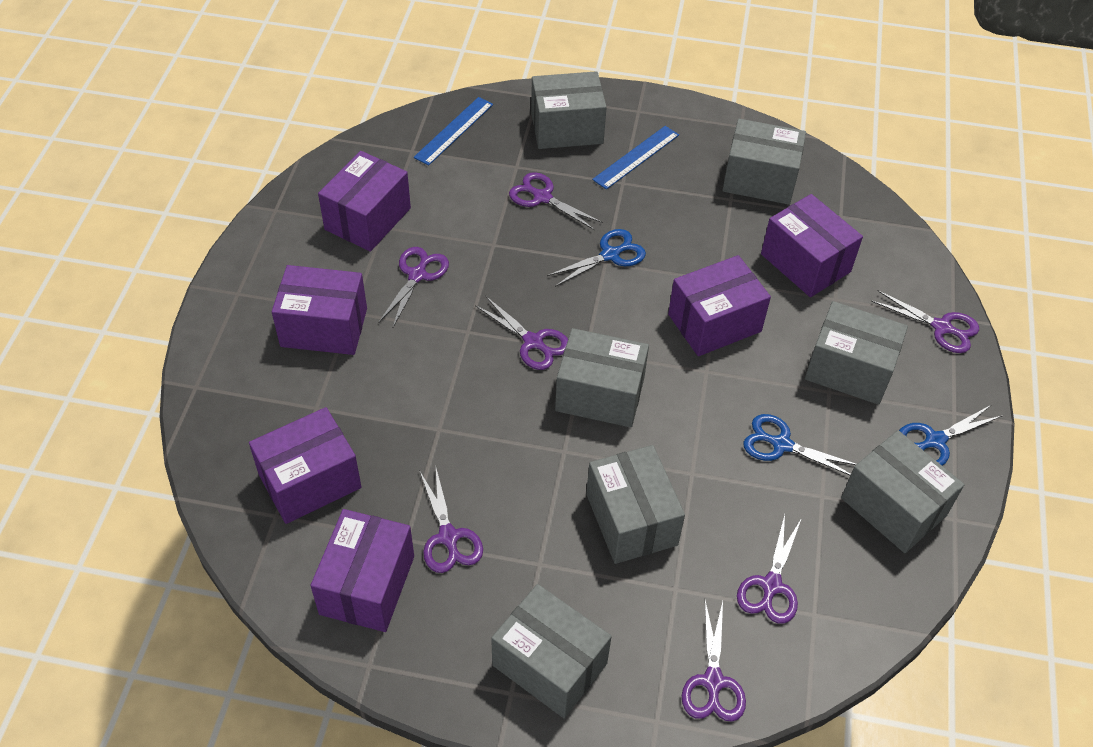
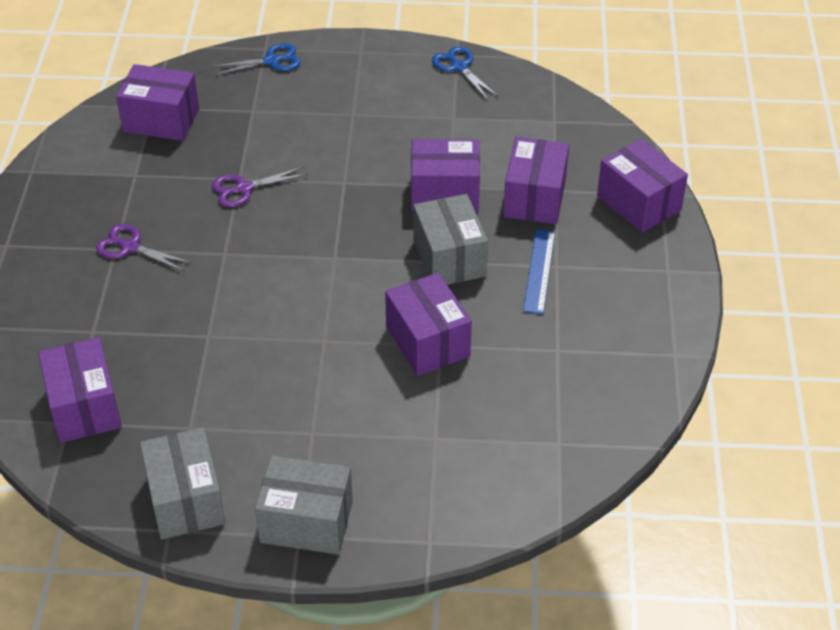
blue ruler: [414,97,493,165] [592,126,679,190] = 2 -> [523,229,555,314] = 1
blue scissors: [547,229,646,287] [743,414,856,475] [899,405,1003,466] = 3 -> [211,43,301,75] [432,46,499,100] = 2
grey box: [491,584,612,718] [531,71,607,149] [555,328,649,428] [586,445,685,564] [722,119,806,205] [805,301,908,405] [841,430,965,553] = 7 -> [140,427,225,539] [255,456,353,555] [413,194,488,285] = 3
purple scissors: [378,247,449,327] [419,468,483,573] [475,296,568,370] [509,172,603,230] [682,600,746,722] [737,514,802,624] [871,290,979,353] = 7 -> [96,224,192,271] [212,167,308,207] = 2

